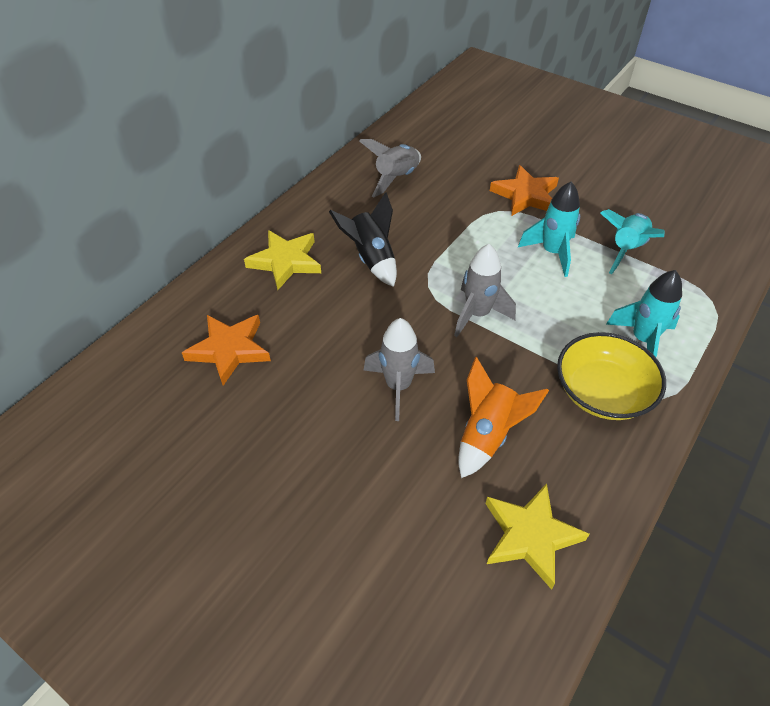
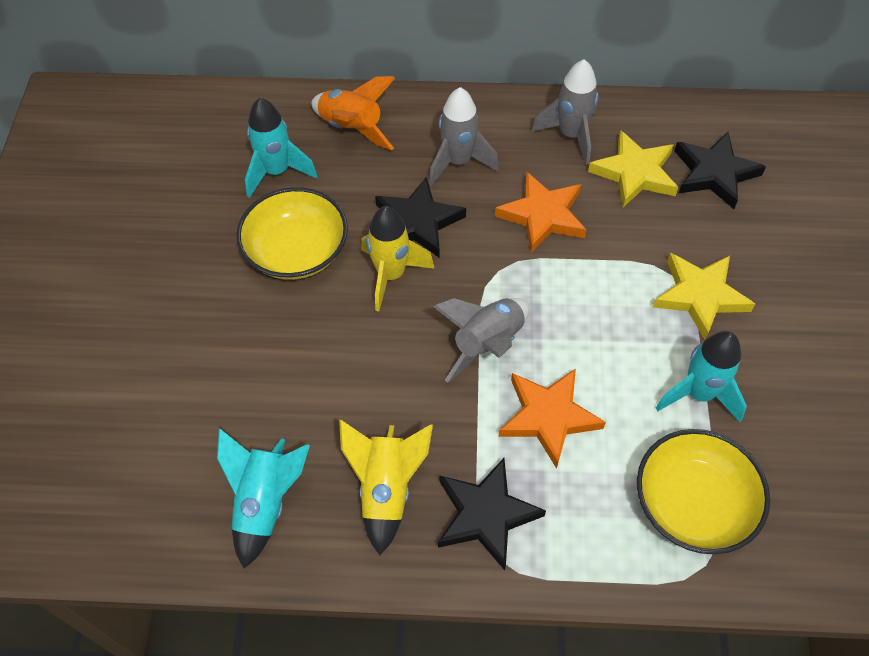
black rocket: [329,192,397,287] = 1 -> none = 0
black star: none = 0 -> [375,177,466,258] [438,458,546,570] [674,132,766,209] = 3
yellow bowl: [557,332,666,420] = 1 -> [236,187,348,280] [637,429,770,554] = 2
yellow rocket: none = 0 -> [339,420,433,555] [361,206,435,311] = 2

